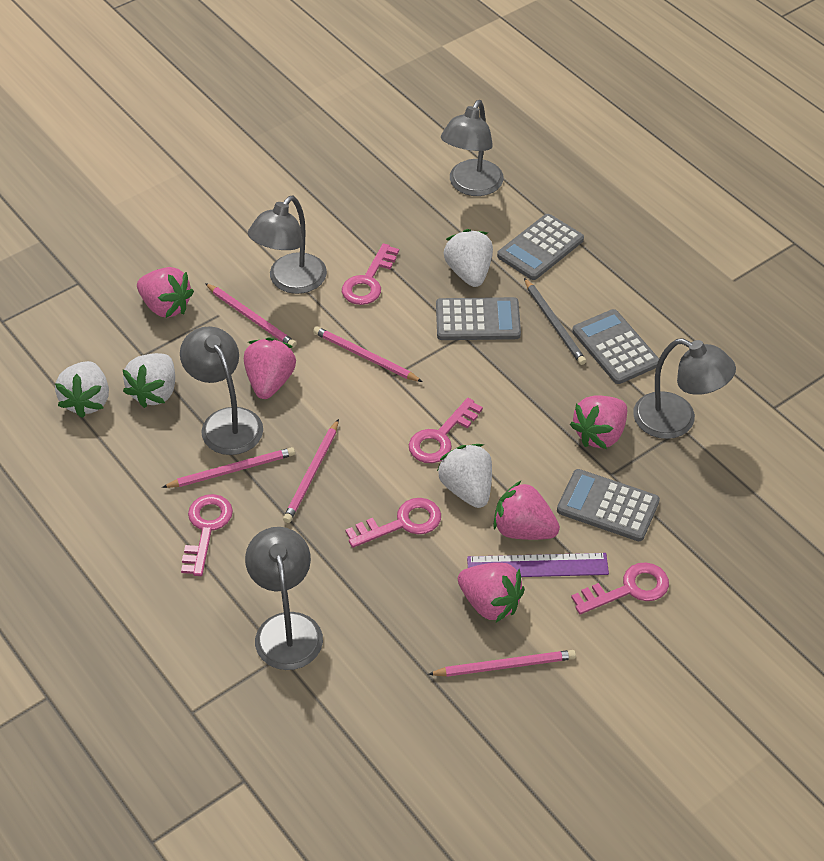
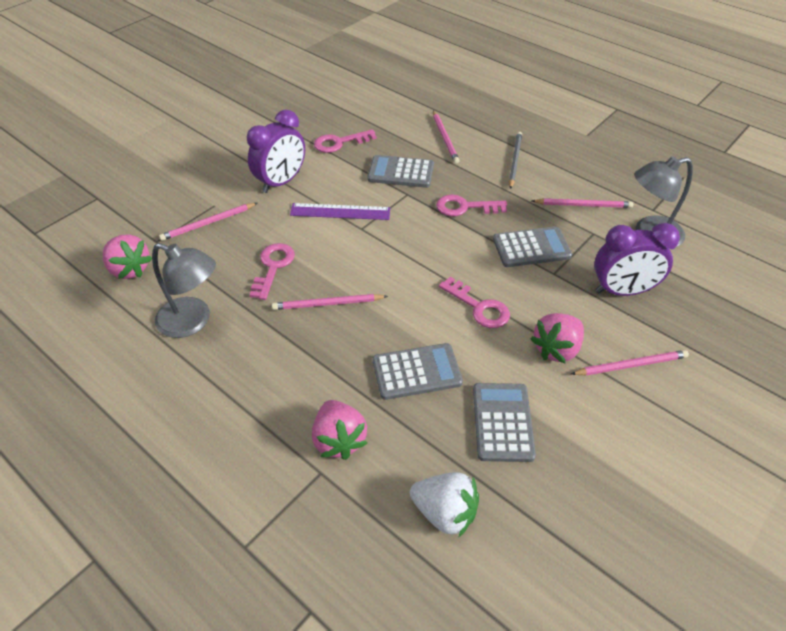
grey lamp: [180,327,263,455] [245,527,323,670] [248,196,327,294] [441,100,503,196] [633,338,736,439] = 5 -> [152,243,216,338] [634,156,693,247] = 2
pink key: [181,494,233,576] [342,243,399,305] [346,498,441,548] [409,398,483,463] [571,562,669,614] = 5 -> [250,243,295,300] [314,129,377,153] [436,195,507,216] [439,277,510,328] = 4
pink strawberry: [137,267,194,318] [244,337,296,399] [458,563,525,622] [493,480,560,540] [570,395,627,449] = 5 -> [103,234,152,279] [312,400,367,460] [530,313,584,364] = 3
purple clock: none = 0 -> [247,110,305,193] [594,223,680,296] = 2
white strawberry: [55,361,109,418] [122,353,175,408] [437,444,492,508] [444,229,493,287] = 4 -> [410,472,479,538] = 1

